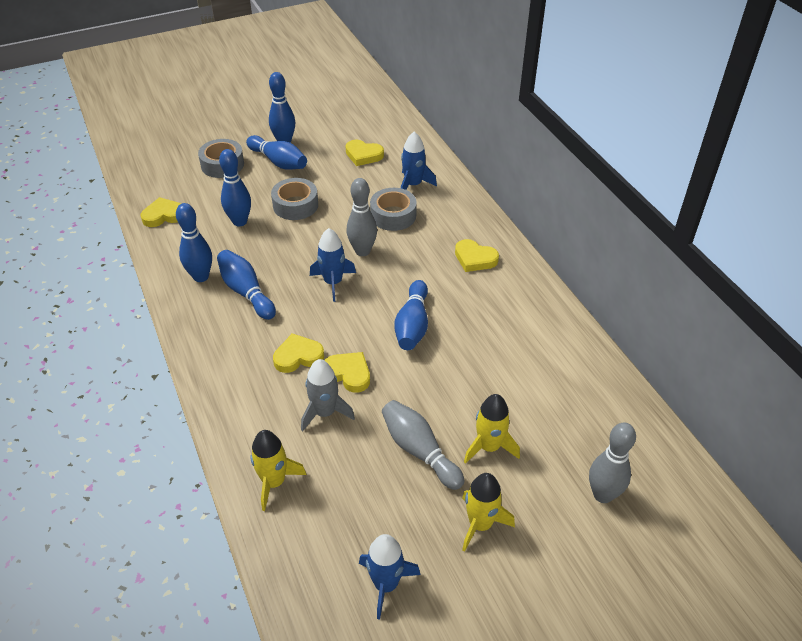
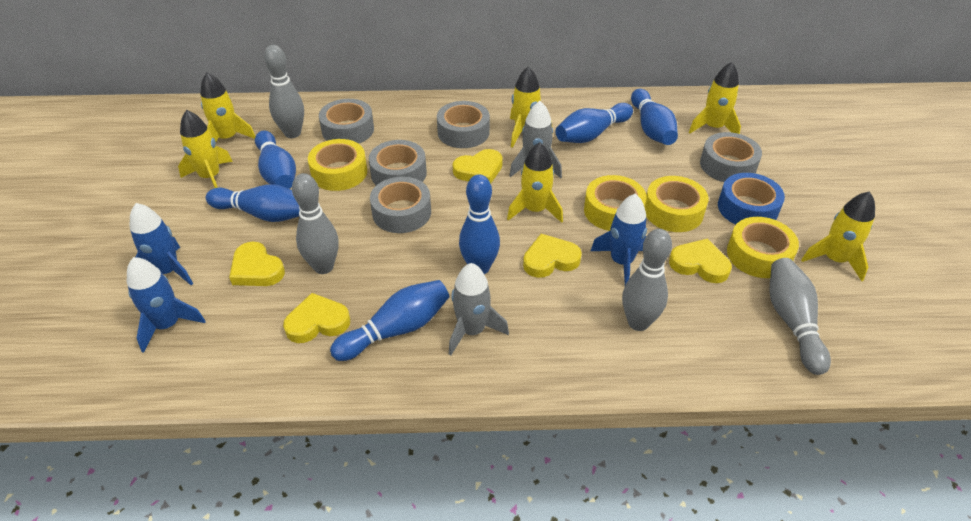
blue tape: none = 0 -> [718,173,785,224] = 1
grey bowling pin: [346,178,377,256] [382,400,464,490] [589,423,636,503] = 3 -> [264,45,304,138] [292,173,339,274] [622,229,672,331] [770,258,831,375] = 4
grey rocket: [301,359,355,431] = 1 -> [449,263,509,355] [509,101,562,179] = 2
grey tape: [198,139,244,178] [271,178,318,220] [370,188,417,231] = 3 -> [319,99,374,144] [369,140,427,185] [370,177,431,233] [437,101,490,148] [700,132,762,182] = 5
yellow rocket: [250,430,307,511] [462,473,515,552] [464,394,520,464] = 3 -> [178,110,233,188] [200,72,255,142] [507,142,563,223] [510,67,552,148] [689,62,741,134] [801,191,875,281] = 6
yellow tape: none = 0 -> [308,139,367,191] [584,175,647,231] [645,176,708,232] [727,217,799,278] = 4

